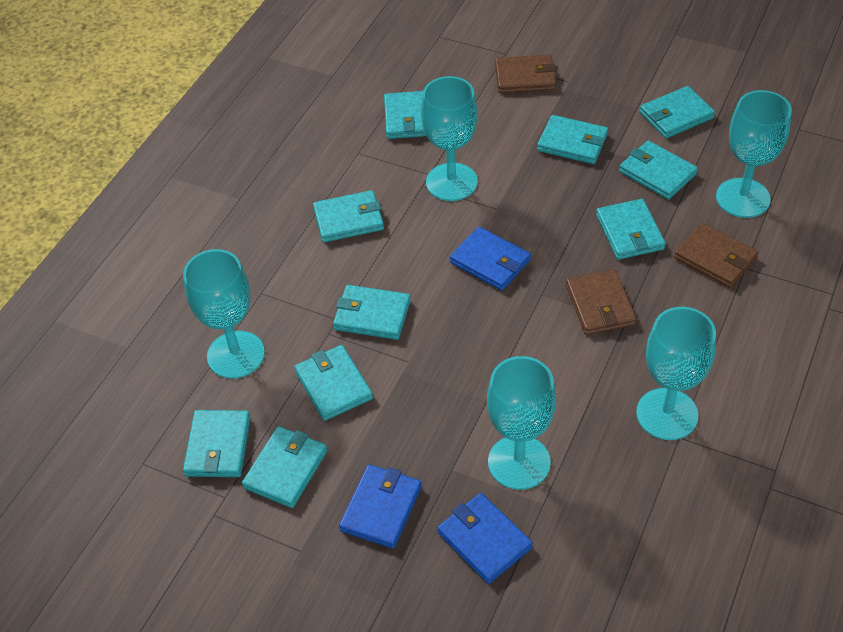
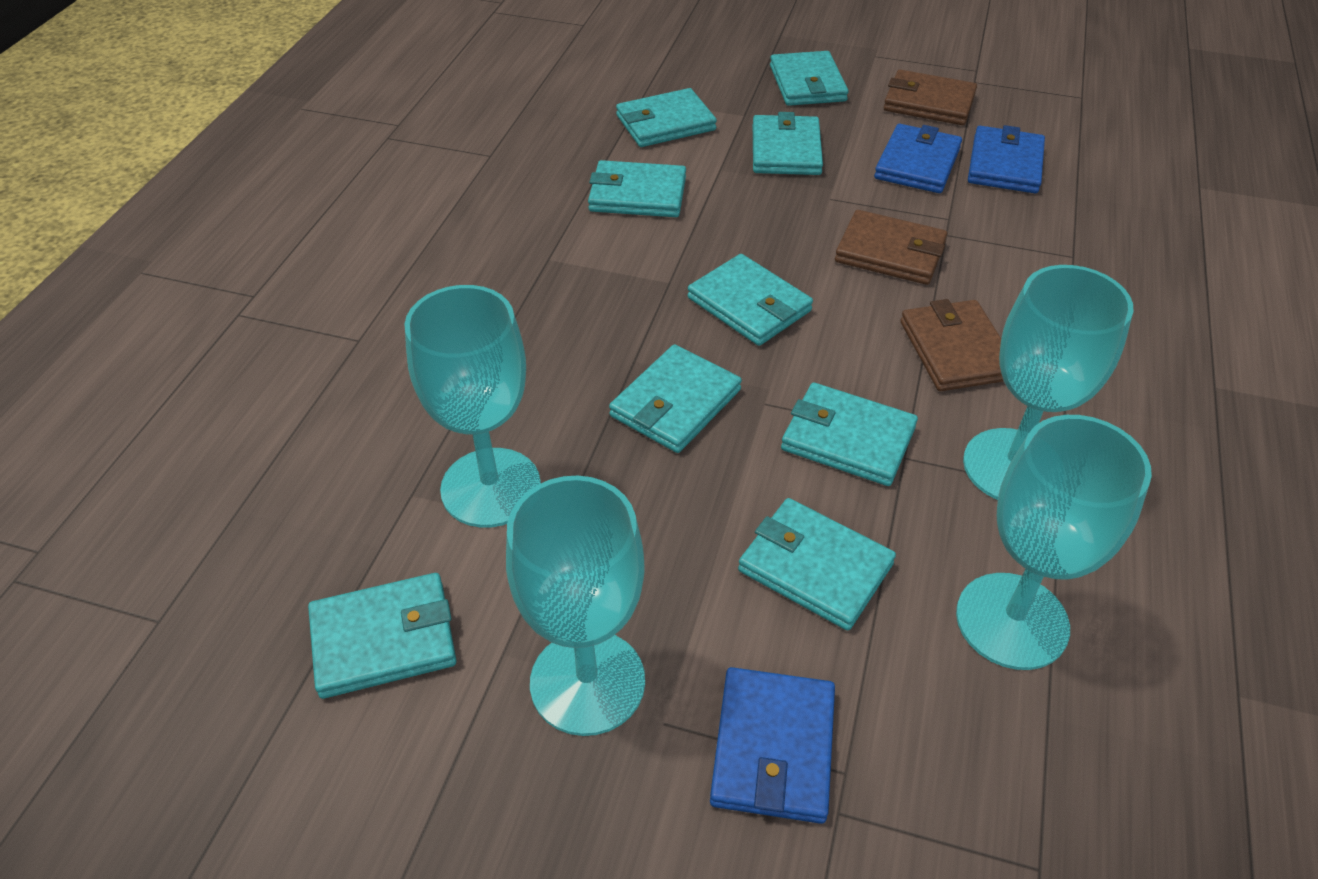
turquoise goblet: [183,249,265,379] [421,76,478,201] [487,356,556,490] [636,307,716,440] [716,90,792,218] = 5 -> [404,285,541,528] [506,476,645,736] [956,415,1152,670] [963,265,1133,500] = 4
turquoise wallet: [183,410,250,477] [242,426,327,508] [294,345,373,421] [313,190,384,242] [333,285,411,340] [384,91,426,139] [537,115,608,164] [596,199,666,260] [619,141,698,199] [640,86,715,138] = 10 -> [308,573,457,699] [588,160,686,217] [609,344,742,453] [616,88,717,147] [688,254,813,346] [738,498,896,631] [753,112,823,175] [770,51,849,106] [781,382,918,486] = 9

